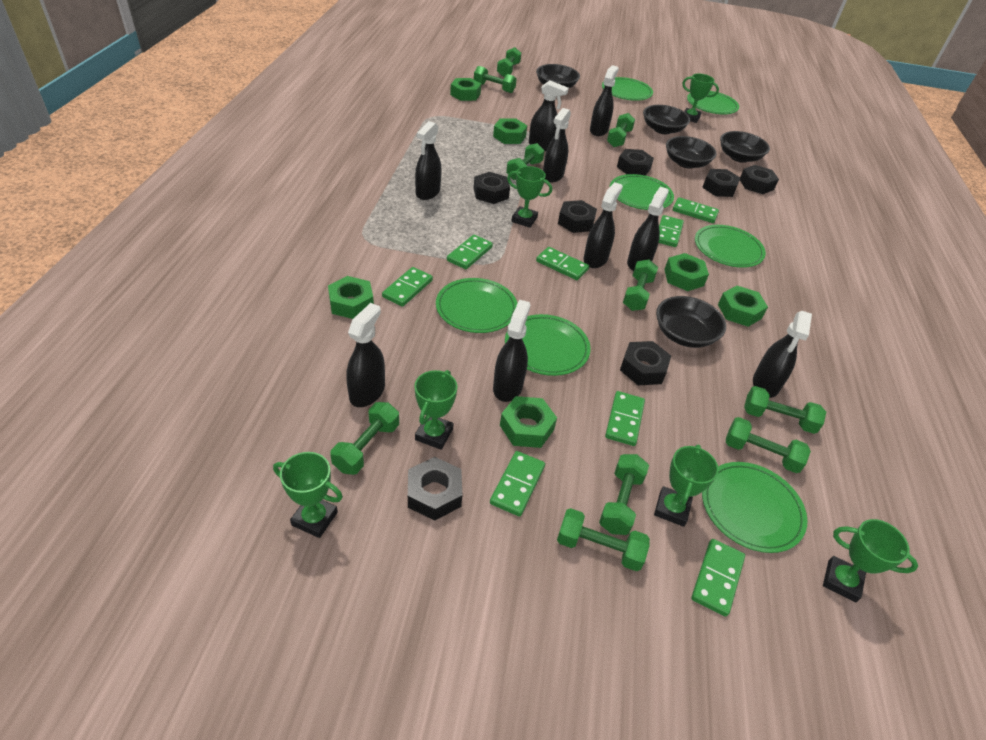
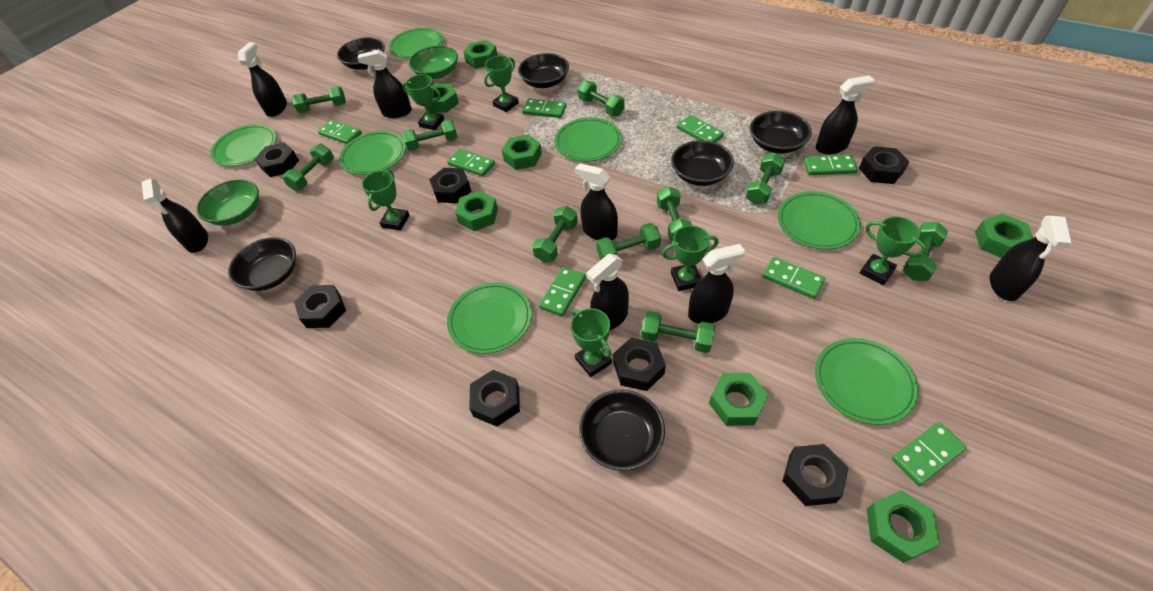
black bowl: [536,64,580,88] [643,105,690,134] [656,296,726,348] [666,136,717,169] [720,131,770,163] = 5 -> [228,237,296,291] [337,37,385,70] [518,53,569,88] [579,390,665,471] [671,140,734,186] [750,111,812,154] = 6
black spray bottle: [346,303,385,407] [415,121,442,200] [493,300,530,402] [529,81,569,151] [543,108,571,182] [583,182,623,268] [590,65,619,136] [627,187,669,271] [753,311,812,398] = 9 -> [142,179,208,252] [238,42,287,117] [358,50,412,118] [575,163,618,240] [587,254,629,330] [688,244,745,324] [816,75,874,154] [990,216,1071,301] = 8
green bowl: none = 0 -> [196,179,259,226] [409,46,458,79] = 2
green nut: [328,276,374,319] [450,78,481,101] [493,119,527,144] [500,396,557,448] [664,253,709,291] [718,286,768,327] = 6 -> [428,83,459,112] [455,191,498,231] [464,40,498,68] [502,134,542,170] [709,373,768,426] [867,490,940,563] [975,214,1033,258] = 7

